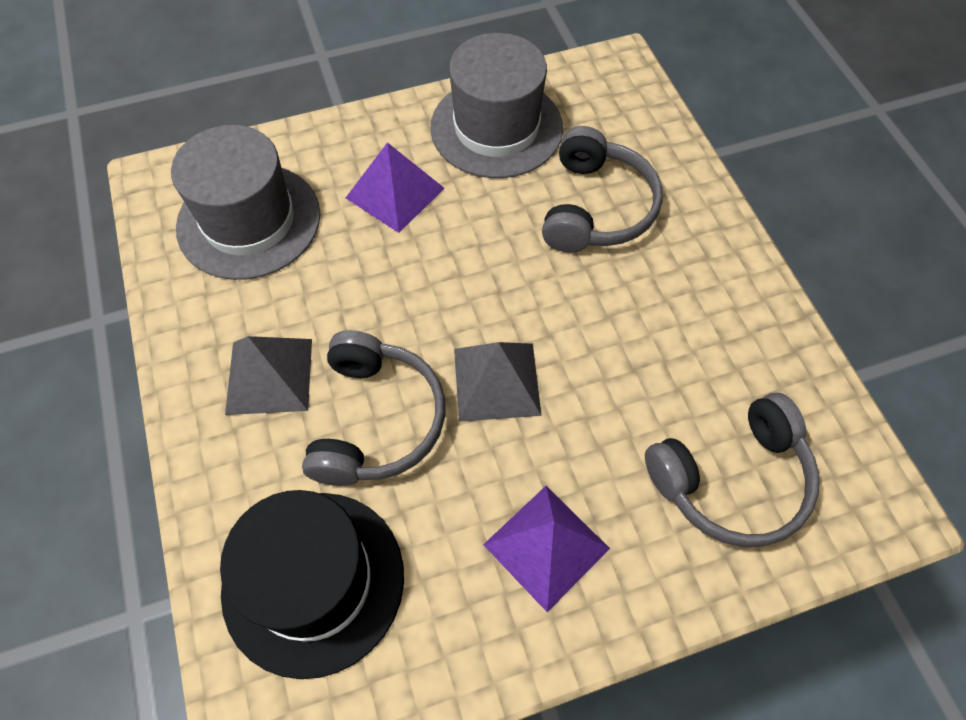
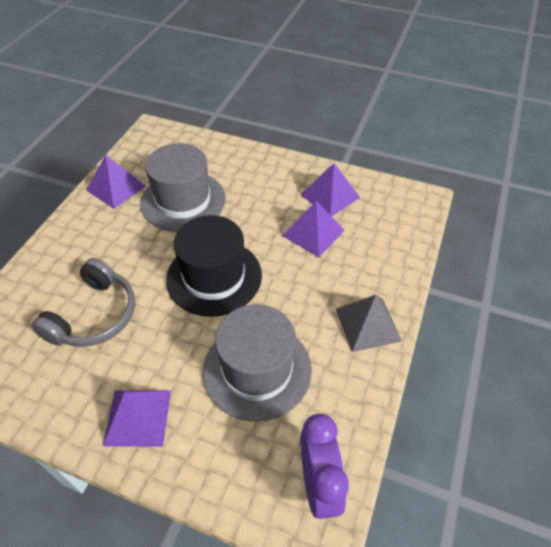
grey headphones: [302,330,445,486] [542,126,663,252] [645,393,819,547] = 3 -> [32,258,135,347] = 1
grey pyramid: [225,336,312,415] [454,342,542,422] = 2 -> [336,295,402,352] = 1
purple clock: none = 0 -> [300,414,349,519] = 1
purple pyramid: [346,142,445,233] [483,486,610,612] = 2 -> [86,155,146,209] [103,390,171,447] [282,200,345,257] [301,163,360,216] = 4

